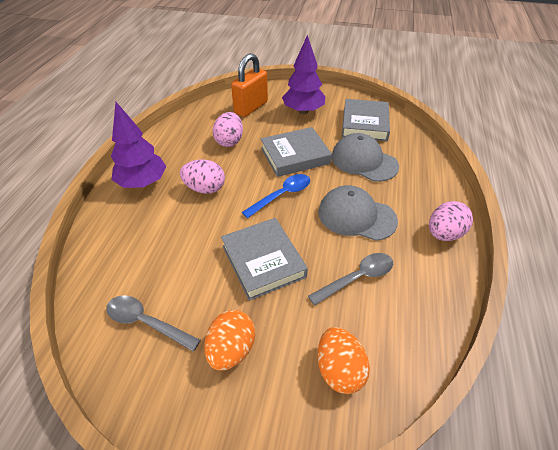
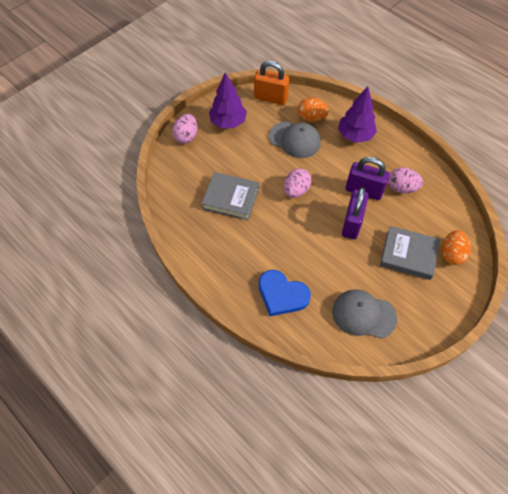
blue heart: none = 0 -> [259,270,311,316] = 1
blue spoon: [242,174,310,218] = 1 -> none = 0
grey book: [221,218,308,301] [261,127,332,177] [342,99,390,141] = 3 -> [201,172,259,220] [380,226,440,280] = 2
grey spoon: [106,295,201,352] [308,253,393,305] = 2 -> none = 0
purple padlock: none = 0 -> [342,187,368,239] [346,157,390,200] = 2

